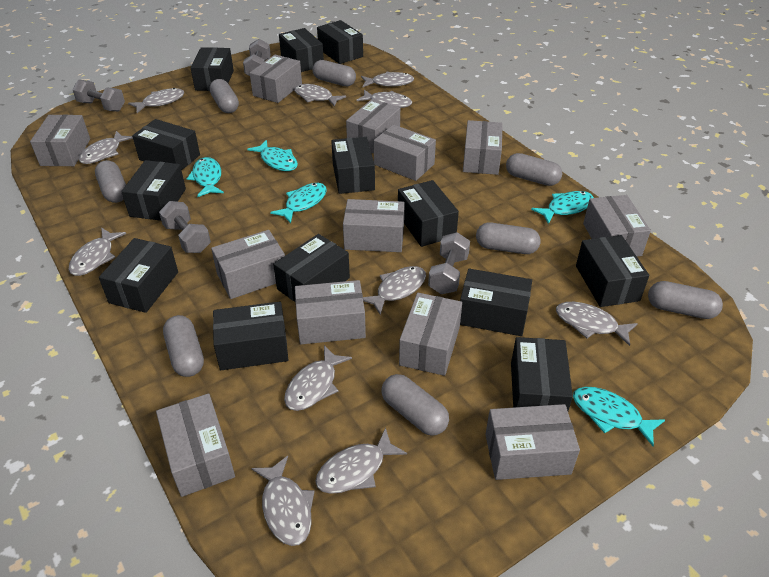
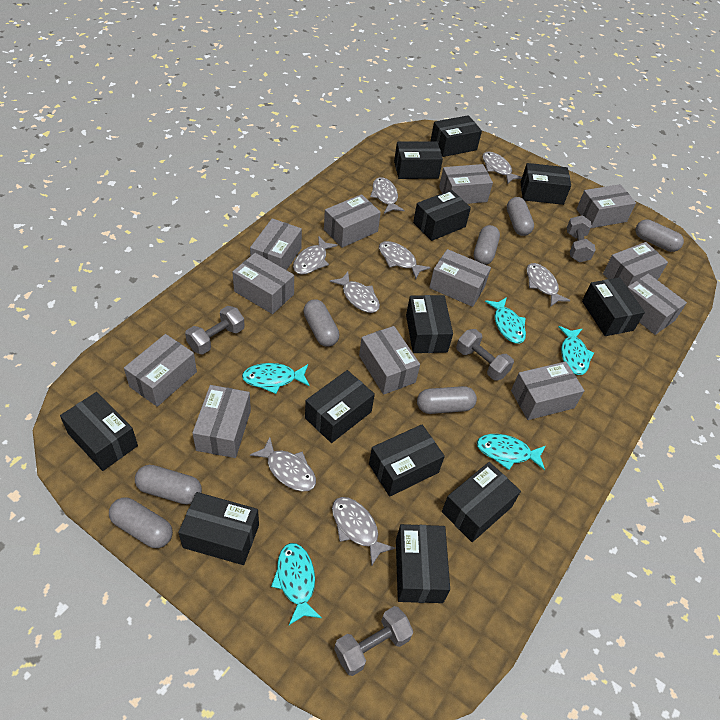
black box: [99,238,178,313] [121,160,186,221] [132,119,200,170] [190,47,234,91] [213,302,288,370] [273,234,350,302] [279,28,324,72] [317,20,363,64] [331,137,375,194] [398,180,459,247] [460,269,532,336] [511,337,573,411] [576,235,649,307] = 13 -> [60,392,138,471] [178,492,259,565] [305,370,375,443] [369,424,445,497] [394,141,443,179] [396,524,450,603] [406,295,453,353] [413,190,471,241] [431,115,482,157] [442,462,521,542] [520,163,571,205] [582,277,645,336] = 12
grey capsule: [95,160,126,203] [163,315,204,377] [209,79,239,113] [313,60,356,86] [382,374,449,436] [476,223,541,254] [506,153,562,186] [648,281,723,319] = 8 -> [109,497,173,548] [135,465,202,504] [303,299,340,347] [417,386,477,414] [474,225,500,265] [507,197,534,236] [636,219,684,252] = 7
grey fish: [68,228,126,276] [79,131,133,164] [128,88,184,113] [251,456,315,546] [284,345,352,411] [294,84,346,107] [315,427,407,494] [356,90,412,108] [361,72,414,87] [363,266,426,315] [556,302,638,346] = 11 -> [250,437,316,492] [293,236,338,275] [330,272,380,313] [332,497,396,566] [370,177,405,214] [379,241,431,279] [482,152,522,184] [527,263,571,306] = 8

